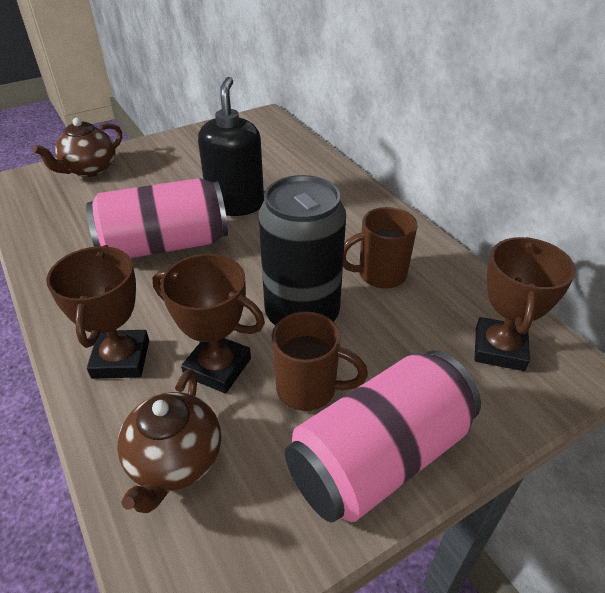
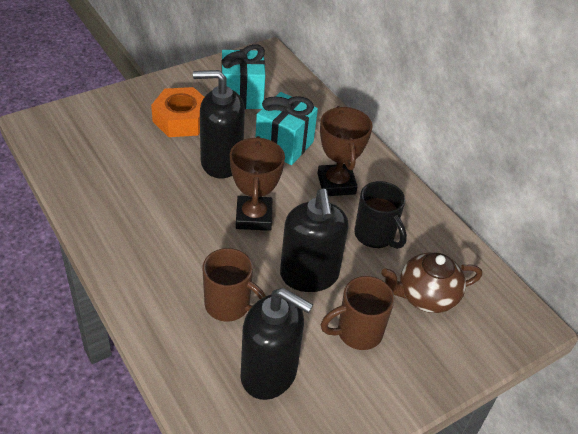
black can: [258,175,346,325] = 1 -> none = 0
black mug: none = 0 -> [354,181,407,249] = 1
black soap dispenser: [198,77,264,216] = 1 -> [193,70,245,178] [241,288,313,400] [280,189,348,292] = 3
brown teapot: [33,118,122,177] [117,369,221,513] = 2 -> [381,252,482,313] = 1
brown trophy: [46,245,149,379] [153,254,265,393] [474,237,576,371] = 3 -> [230,136,285,231] [317,106,372,196] = 2
orange nut: none = 0 -> [151,87,204,137] = 1
pink can: [86,178,228,258] [285,350,481,522] = 2 -> none = 0
turquoise gift: none = 0 -> [221,44,265,109] [255,92,318,165] = 2

